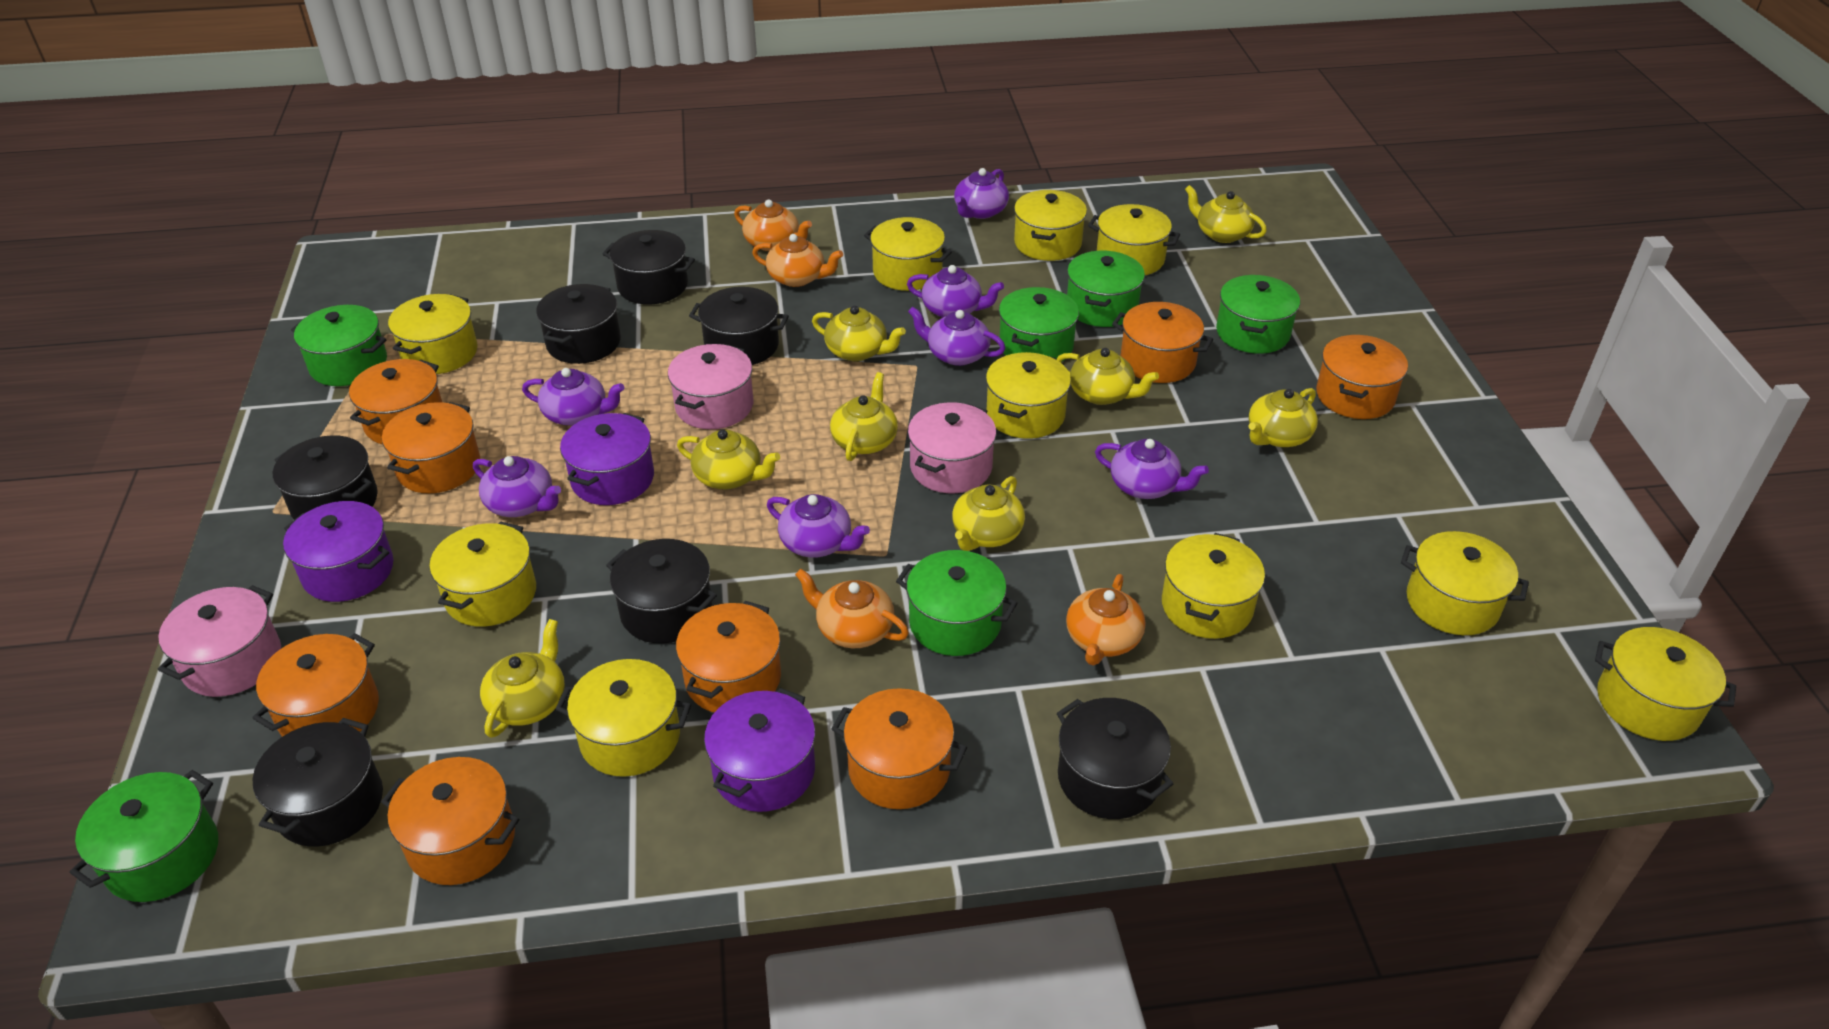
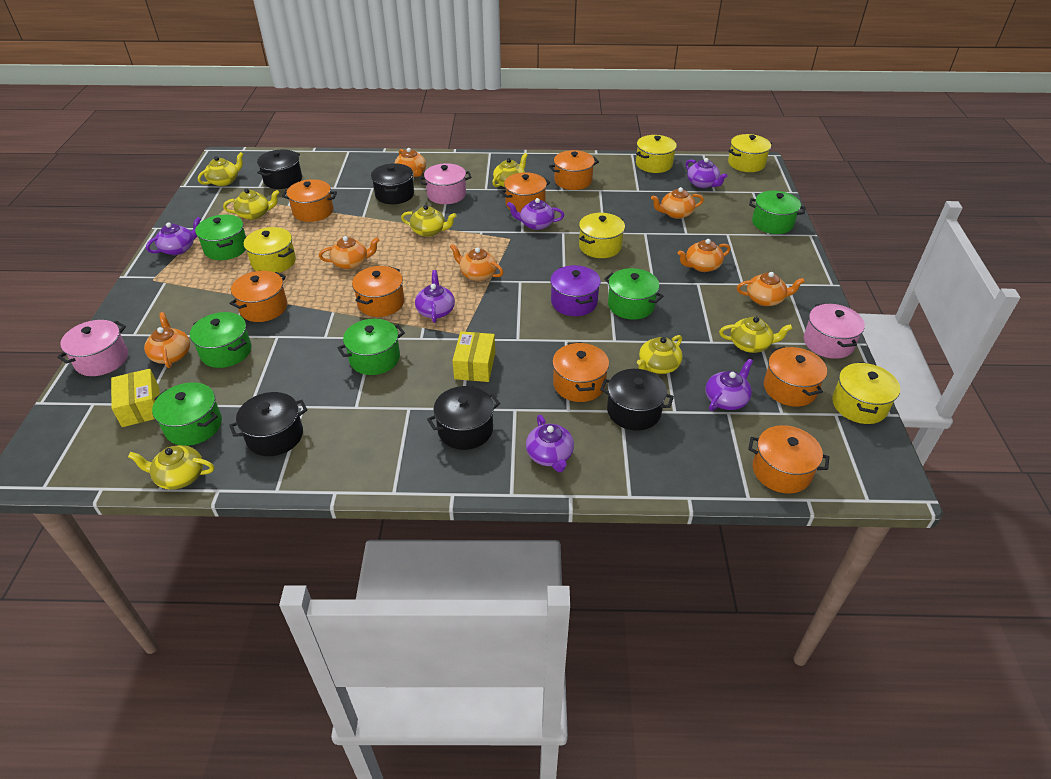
black pot: [253,718,383,847] [273,435,378,520] [536,284,621,364] [603,230,695,305] [606,539,717,644] [689,287,789,365] [1057,698,1173,819] = 7 -> [229,392,307,456] [257,149,302,189] [371,163,414,204] [427,386,500,450] [600,369,674,430] = 5
orange teapot: [734,199,812,251] [752,234,843,287] [795,569,909,648] [1066,574,1145,666] = 4 -> [144,312,190,368] [319,236,380,269] [395,148,426,177] [450,244,504,281] [651,187,704,219] [678,239,731,272] [737,272,805,306] = 7
purple pot: [283,501,393,602] [560,413,654,505] [704,688,815,812] = 3 -> [550,265,601,316] = 1
purple teapot: [473,456,561,517] [522,368,625,426] [767,494,870,558] [907,265,1004,318] [908,306,1005,366] [954,168,1009,219] [1095,439,1209,499] = 7 -> [146,217,201,255] [415,270,455,323] [507,198,564,230] [526,415,574,472] [686,158,728,188] [706,358,753,411] = 6
yellow box: none = 0 -> [111,369,160,427] [452,331,495,382] = 2
yellow pot: [388,294,478,374] [430,522,536,627] [556,659,691,777] [864,217,952,291] [986,352,1071,439] [1014,190,1087,261] [1088,204,1180,275] [1162,533,1265,639] [1401,531,1529,635] [1595,627,1736,741] = 10 -> [244,227,296,273] [579,213,625,258] [636,135,677,173] [728,134,772,172] [832,362,900,424] = 5
yellow teapot: [480,619,565,738] [677,429,780,489] [812,306,906,361] [830,372,898,461] [952,476,1025,551] [1056,348,1159,405] [1185,185,1267,243] [1248,388,1318,447] = 8 -> [128,445,214,490] [198,152,244,186] [223,188,280,220] [401,205,457,237] [492,153,528,188] [637,335,683,374] [719,317,793,353] = 7

